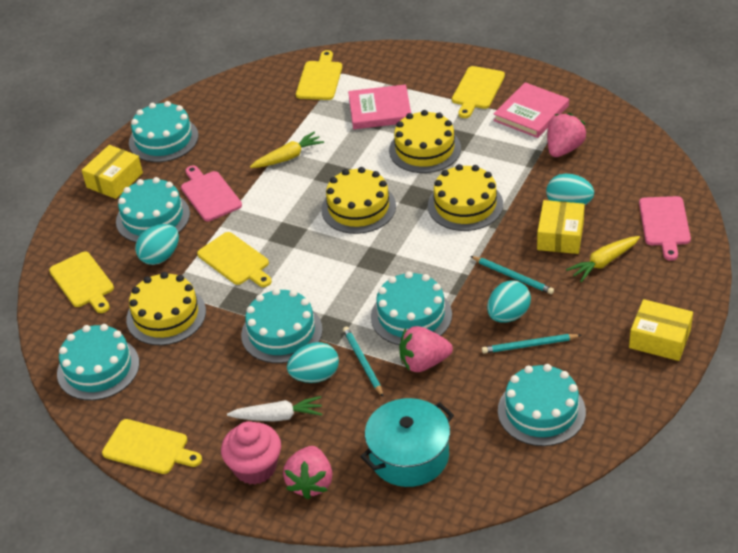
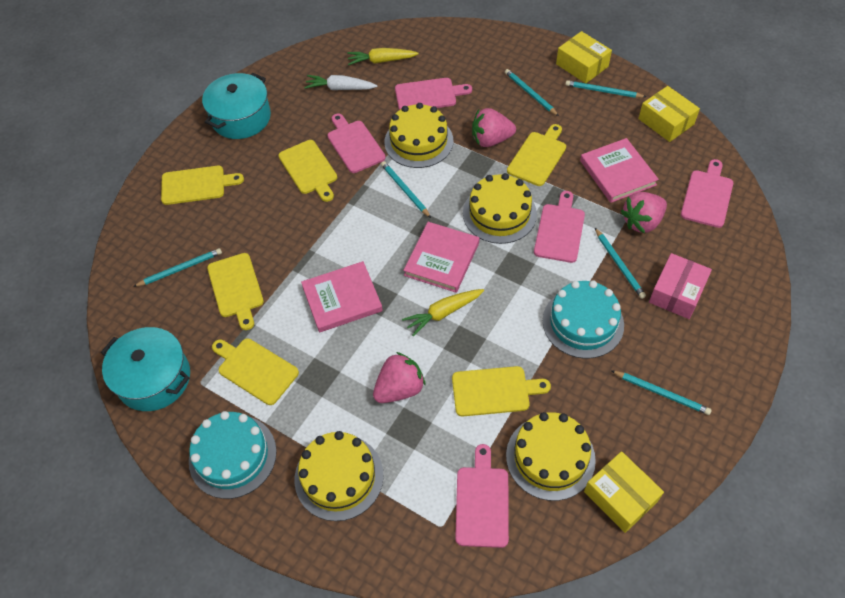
pink book: [348,84,411,129] [493,82,569,138] = 2 -> [301,261,383,332] [403,222,479,293] [580,138,659,203] = 3
pink box: none = 0 -> [649,253,712,319] = 1
pink cupcake: [221,421,281,485] = 1 -> none = 0
pink cutting board: [181,166,242,221] [639,196,691,261] = 2 -> [327,113,386,173] [395,78,472,110] [455,444,509,548] [534,191,585,263] [681,159,733,228] = 5
turquoise cake: [57,324,139,400] [116,177,190,242] [129,101,198,162] [241,288,323,363] [371,271,452,345] [498,364,586,446] = 6 -> [189,411,277,499] [543,280,624,359] = 2
turquoise egg: [135,224,179,265] [287,342,339,383] [487,280,531,323] [546,174,594,205] = 4 -> none = 0
turquoise pencil: [343,326,383,397] [470,256,554,294] [482,334,581,353] = 3 -> [133,248,222,287] [381,161,431,218] [505,69,559,116] [565,80,646,98] [595,228,646,299] [611,370,712,415] = 6
turquoise pot: [360,398,454,487] = 1 -> [101,327,190,411] [202,73,271,139] = 2
yellow cutting board: [49,252,114,313] [102,419,202,474] [197,232,272,287] [296,50,342,100] [452,66,505,118] = 5 -> [161,166,244,205] [207,253,264,330] [212,338,299,405] [278,140,337,202] [452,366,551,416] [507,124,566,186] = 6

